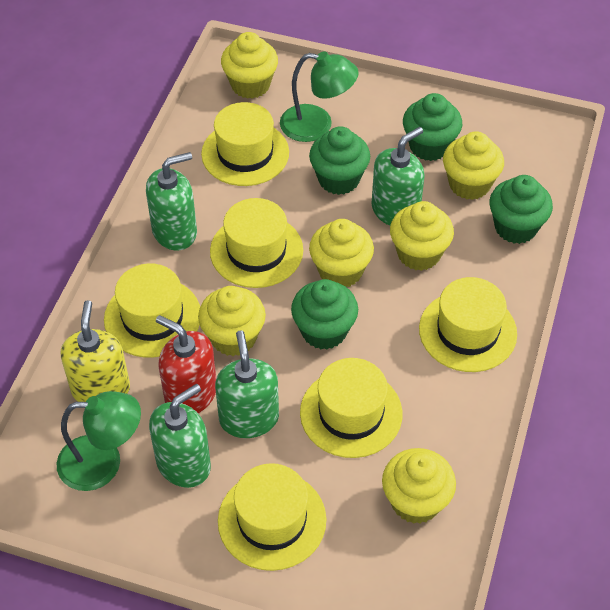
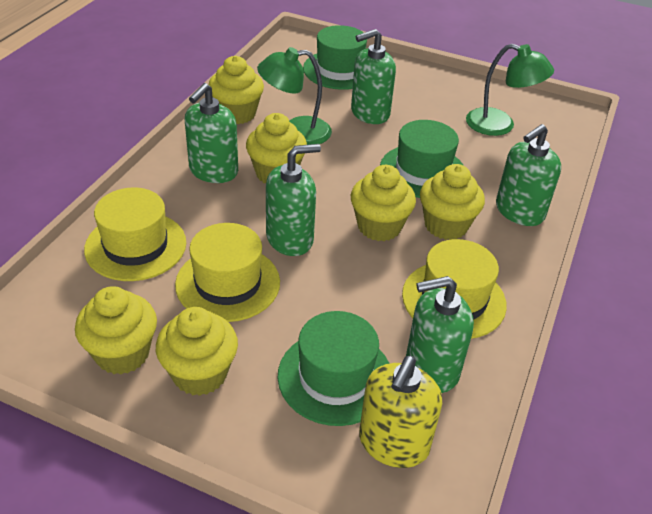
green cupcake: [291,279,358,350] [309,126,370,195] [403,93,462,161] [490,175,553,244] = 4 -> none = 0
green hat: none = 0 -> [277,311,389,426] [303,25,367,90] [380,120,464,198] = 3
green soap dispenser: [146,152,197,251] [149,384,211,488] [215,330,279,438] [372,127,425,226] = 4 -> [185,83,238,183] [266,144,321,256] [351,29,396,124] [406,276,474,393] [496,124,561,226] = 5
red soap dispenser: [156,315,216,413] = 1 -> none = 0
yellow hat: [104,263,200,358] [201,102,289,186] [210,198,303,288] [218,463,326,571] [300,358,402,458] [419,277,517,372] = 6 -> [84,187,186,281] [175,223,280,322] [402,239,507,339] = 3

